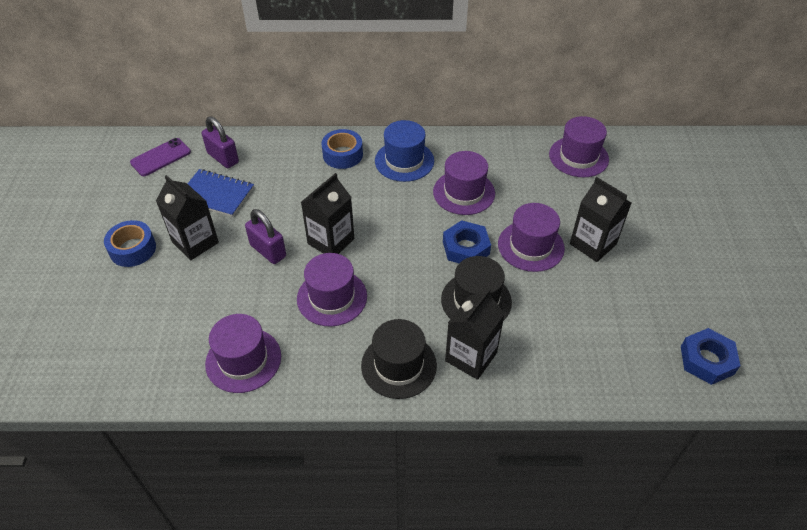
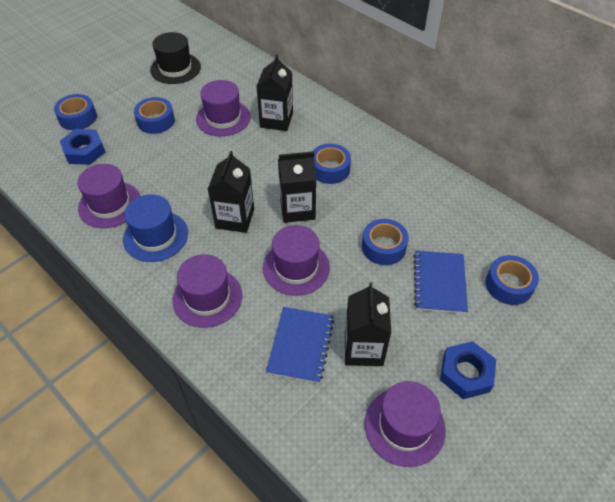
black hat: [361,319,437,399] [441,256,512,321] = 2 -> [150,32,201,84] = 1
blue notebook: [188,169,254,217] = 1 -> [266,307,334,384] [414,250,468,314] = 2
blue tape: [104,220,156,267] [322,129,363,169] = 2 -> [54,94,97,130] [134,97,175,134] [312,144,351,184] [362,219,409,265] [486,255,539,305] = 5
purple padlock: [202,116,239,168] [245,209,286,264] = 2 -> none = 0
purple phone: [130,138,191,176] = 1 -> none = 0

